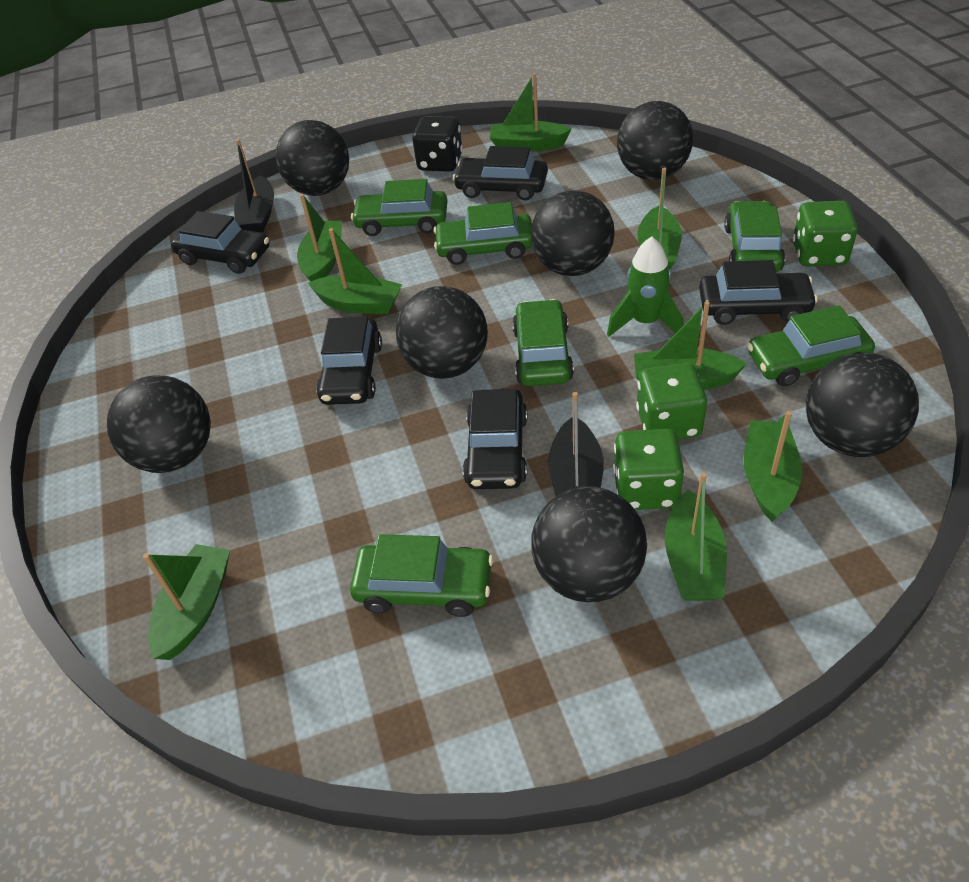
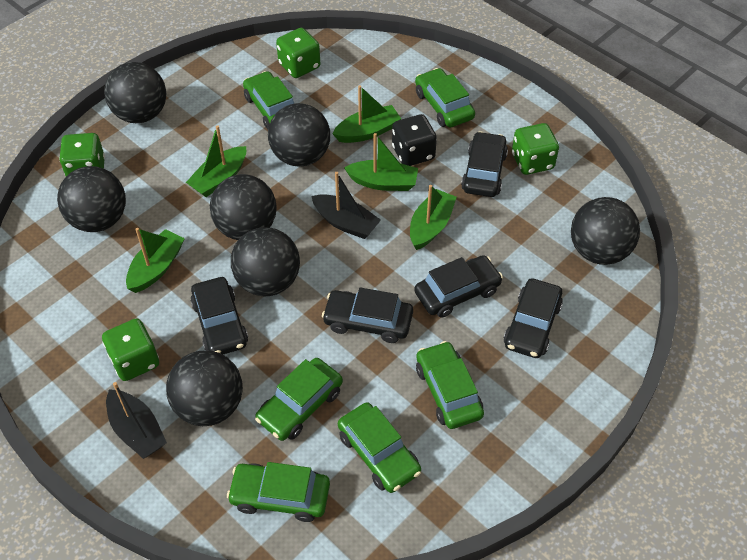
green boat: [143,544,230,660] [297,194,342,282] [308,228,402,314] [490,73,572,152] [634,301,747,390] [637,167,682,270] [665,472,727,601] [743,411,802,522] = 8 -> [126,228,185,293] [186,125,246,197] [332,85,401,143] [344,133,418,191] [410,185,457,250] = 5
green dice: [613,429,685,510] [636,363,707,439] [793,201,858,267] = 3 -> [59,133,105,176] [102,318,159,381] [276,28,320,78] [512,123,559,175] = 4
green rocket: [607,237,684,337] = 1 -> none = 0

